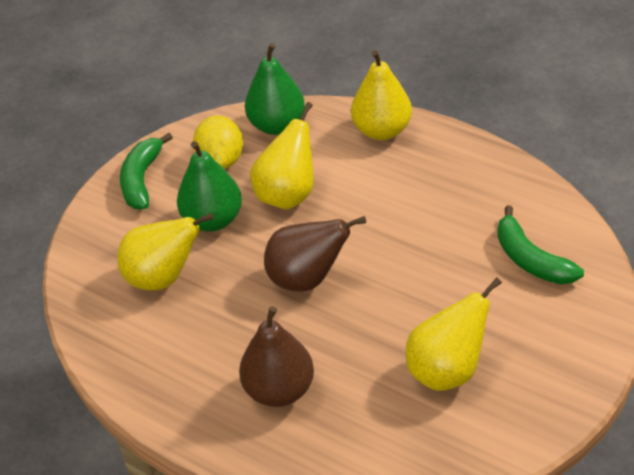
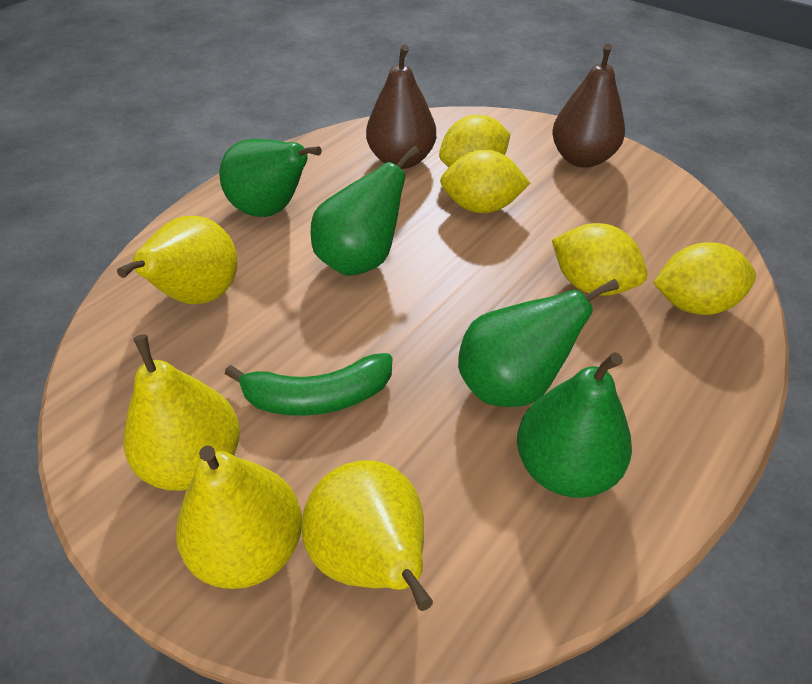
green banana: [120,133,173,209] [497,205,584,284] = 2 -> [225,353,392,416] = 1
green pear: [177,141,242,232] [245,43,305,135] = 2 -> [219,139,322,217] [311,146,420,276] [458,279,619,407] [517,352,632,498] = 4
yellow lemon: [193,115,243,169] = 1 -> [439,115,510,167] [440,149,530,213] [552,223,647,296] [653,242,756,315] = 4

